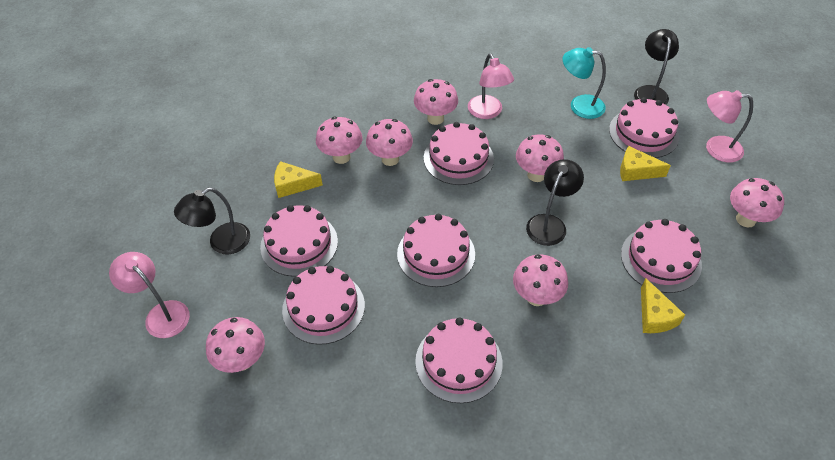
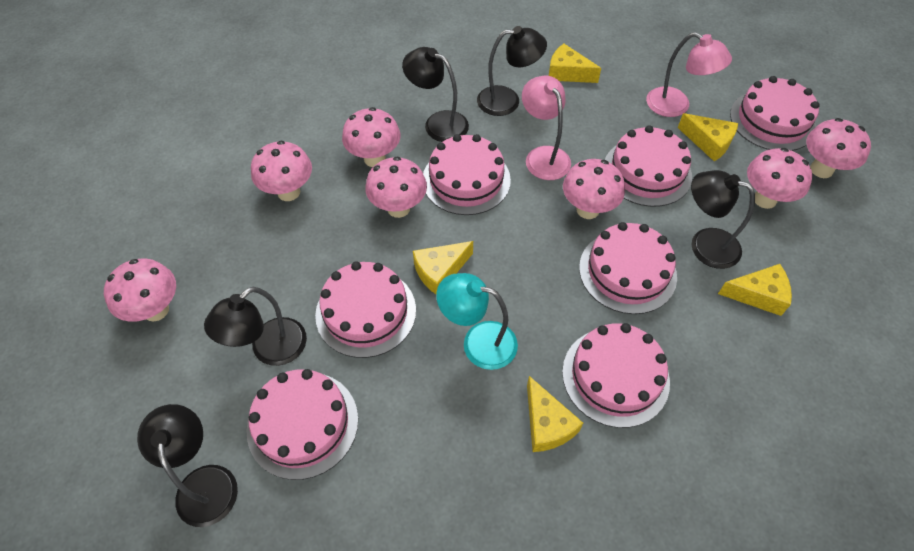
black lamp: [174,188,250,254] [526,159,584,246] [634,29,679,105] = 3 -> [137,404,238,527] [204,287,307,366] [402,47,469,142] [477,26,547,116] [691,170,755,269] = 5
pink lamp: [109,252,190,338] [468,53,514,119] [706,90,753,163] = 3 -> [522,75,571,180] [646,32,732,117] = 2
yellow cheese: [274,161,323,198] [620,146,671,181] [641,278,685,333] = 3 -> [413,241,473,294] [527,376,583,452] [549,44,601,83] [678,113,738,161] [718,264,792,316] = 5

